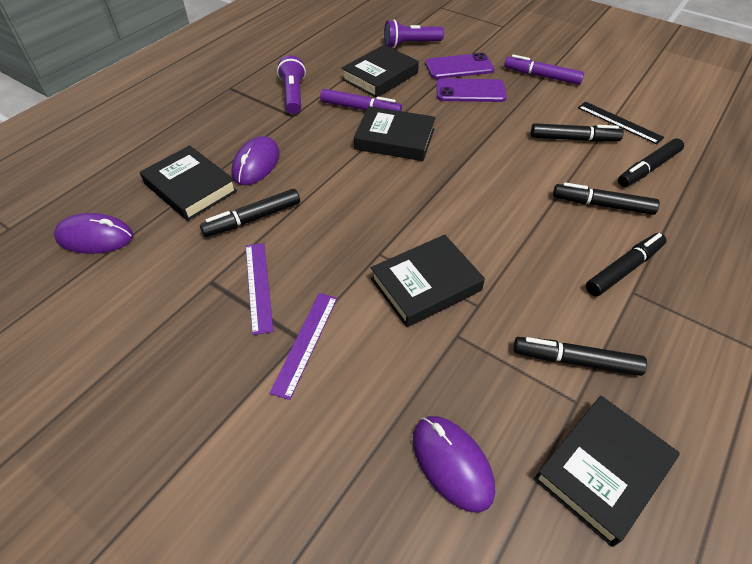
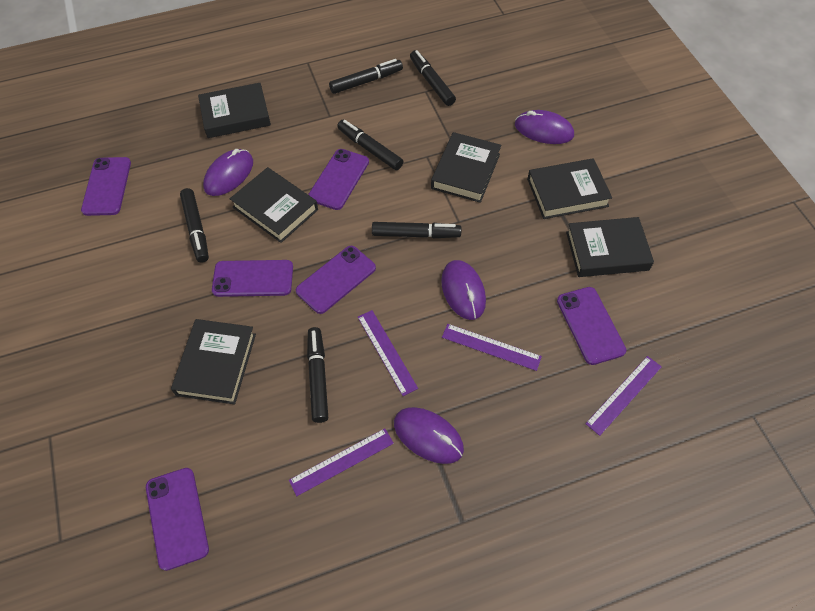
black book: [140,145,237,221] [342,45,419,98] [354,106,436,161] [371,235,485,327] [533,396,680,547] = 5 -> [171,319,256,404] [198,83,271,138] [230,167,318,243] [431,132,501,203] [527,158,612,219] [566,217,654,277] = 6
black ruler: [578,101,664,144] = 1 -> none = 0
purple flashlight: [277,55,306,114] [384,20,444,48] = 2 -> none = 0
purple marker: [320,89,402,111] [504,54,584,85] = 2 -> none = 0
purple mouse: [54,213,133,254] [231,136,280,185] [413,416,495,512] = 3 -> [203,149,253,196] [394,407,464,464] [441,260,486,320] [515,110,574,144] = 4
purple phone: [425,53,495,79] [436,78,507,102] = 2 -> [81,157,131,216] [146,468,209,571] [212,260,293,297] [296,246,376,314] [308,149,369,210] [557,287,626,365] = 6
purple ruler: [246,243,273,335] [269,293,338,400] = 2 -> [289,428,394,496] [358,310,418,396] [442,324,542,371] [585,356,662,436] = 4

